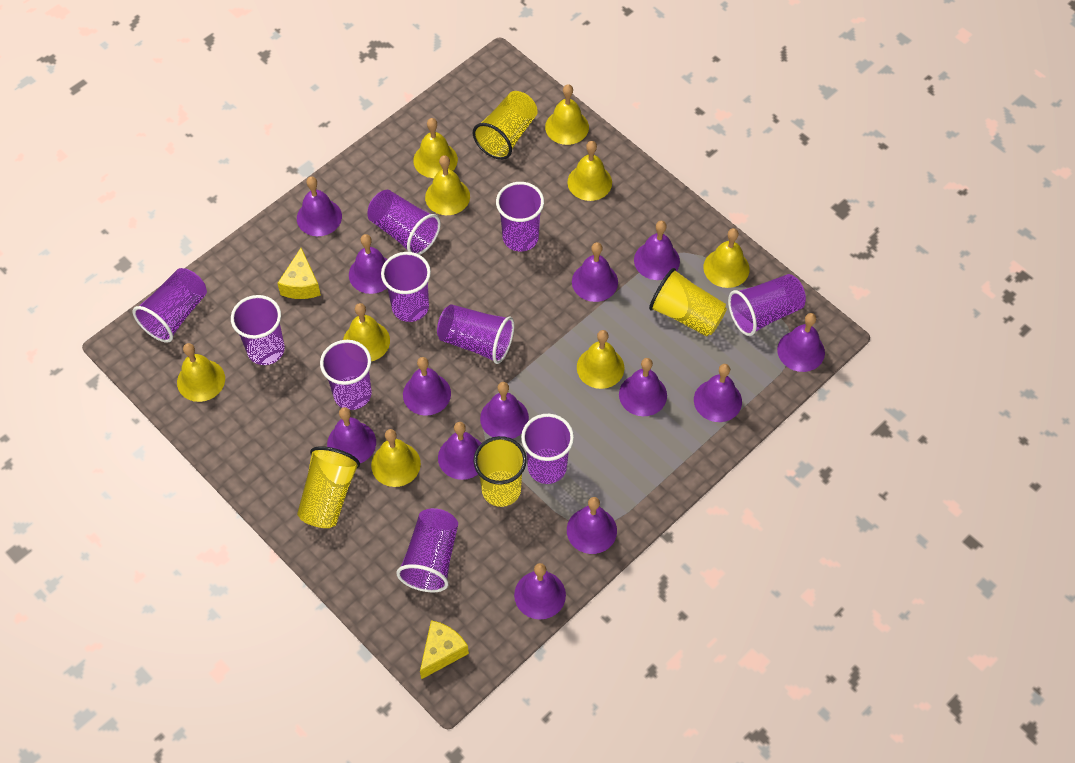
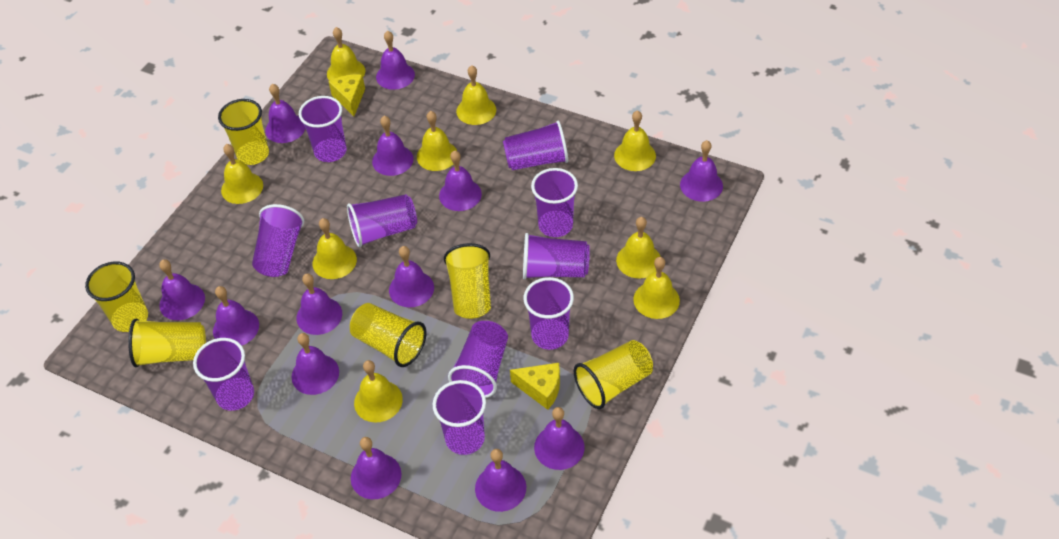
yellow cup: [297,446,360,528] [473,91,538,160] [473,436,527,507] [649,268,727,337] = 4 -> [85,261,148,332] [128,319,206,367] [218,99,269,165] [350,303,427,367] [444,243,491,319] [574,340,653,409] = 6

